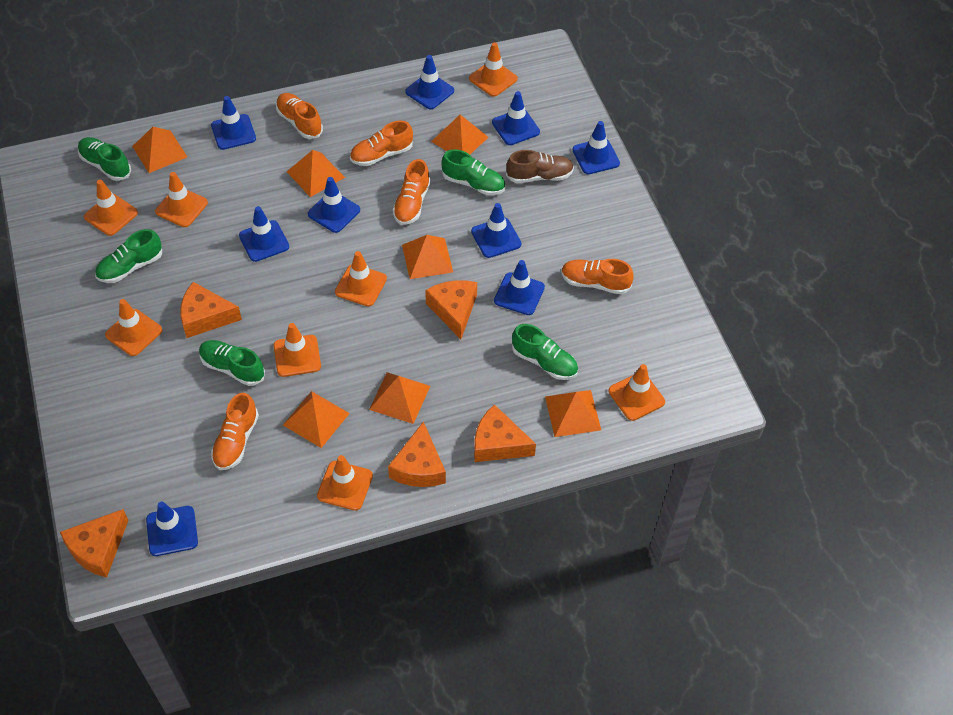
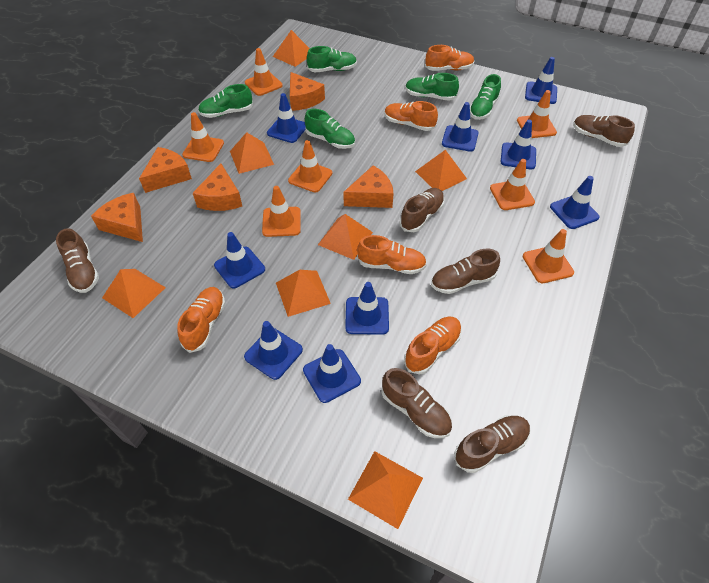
brown shoe: [506,150,574,183] = 1 -> [56,228,99,293] [381,368,452,438] [400,188,445,232] [431,249,500,294] [454,415,530,473] [573,115,635,147] = 6
orange traffic cone: [84,180,138,236] [105,299,162,356] [155,172,208,227] [274,323,321,377] [317,455,373,511] [335,251,387,307] [469,42,518,97] [609,364,665,421] = 8 -> [182,112,224,162] [245,48,283,96] [262,186,301,237] [288,140,332,192] [490,159,535,210] [517,90,557,138] [523,229,574,283] = 7

